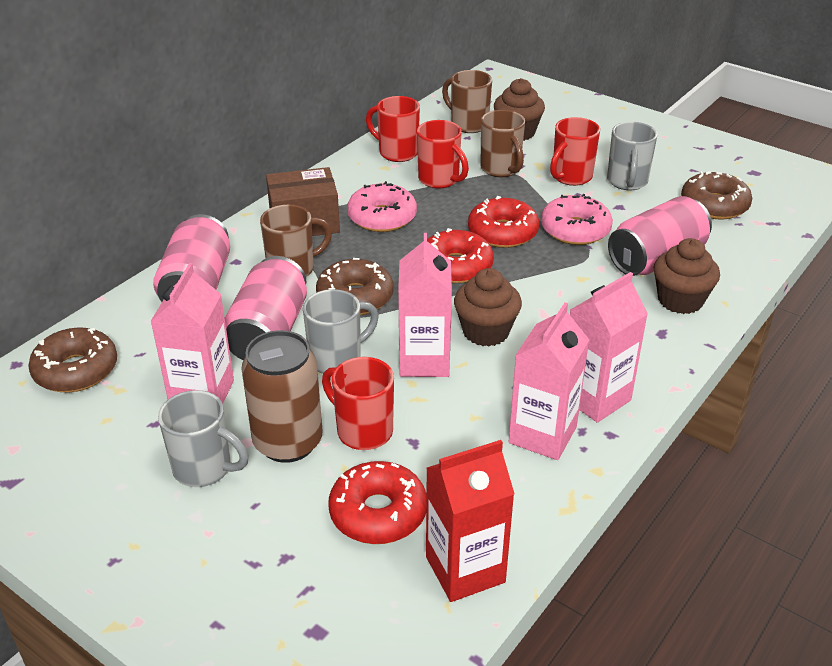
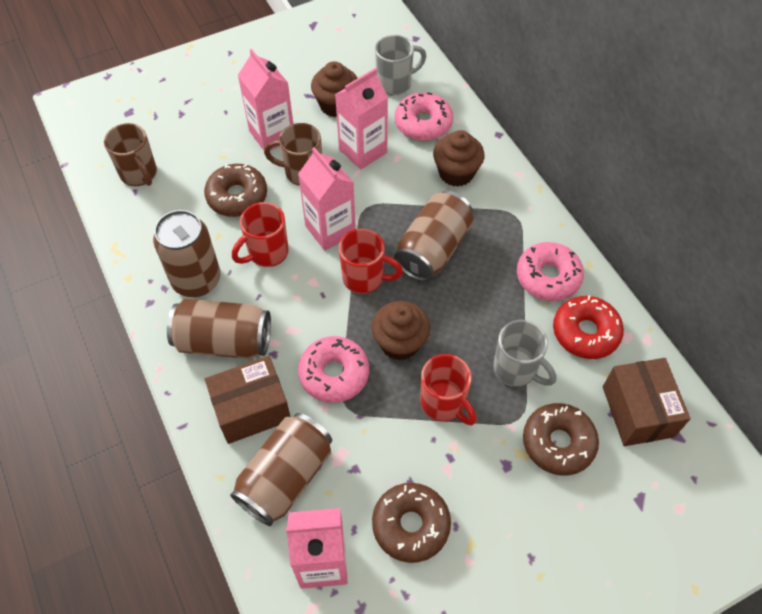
brown box: [266,167,340,236] = 1 -> [205,356,291,444] [603,358,690,446] = 2
brown can: [241,330,322,463] = 1 -> [153,210,221,297] [167,299,271,359] [230,413,332,526] [394,191,473,282] = 4
brown mug: [260,205,332,277] [442,70,492,133] [480,110,525,177] = 3 -> [104,123,157,186] [264,123,322,186] = 2
grey mug: [158,390,249,487] [303,289,379,374] [607,122,658,190] = 3 -> [375,35,426,95] [493,320,556,387] = 2
pink can: [153,214,230,302] [225,256,307,360] [608,196,712,276] = 3 -> none = 0
pink donut: [347,181,417,232] [541,194,613,245] = 2 -> [298,336,369,403] [395,92,453,141] [517,242,584,301] = 3
red carton: [426,440,515,602] = 1 -> none = 0
red donut: [328,461,427,544] [427,228,494,283] [468,196,539,248] = 3 -> [553,296,624,359] = 1
red mug: [322,357,394,450] [366,96,420,162] [417,120,469,189] [550,117,600,186] = 4 -> [232,202,289,267] [339,228,403,294] [420,354,477,425] = 3

